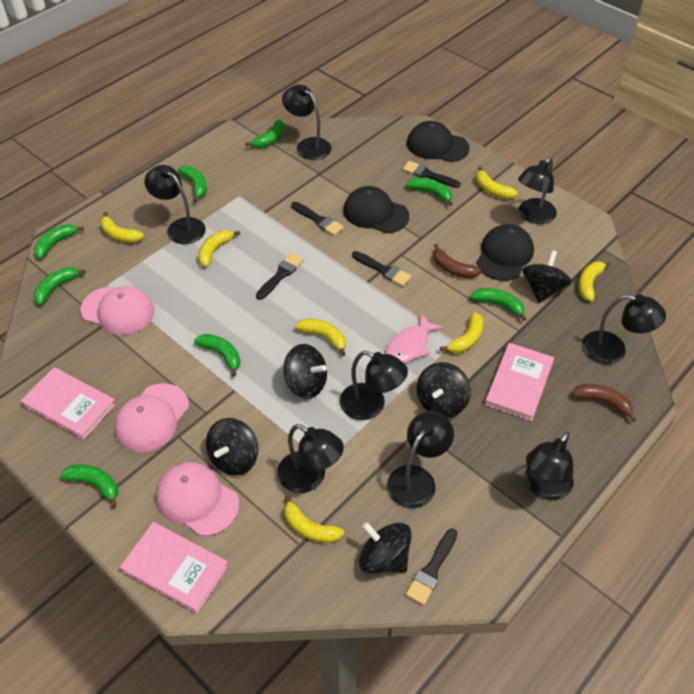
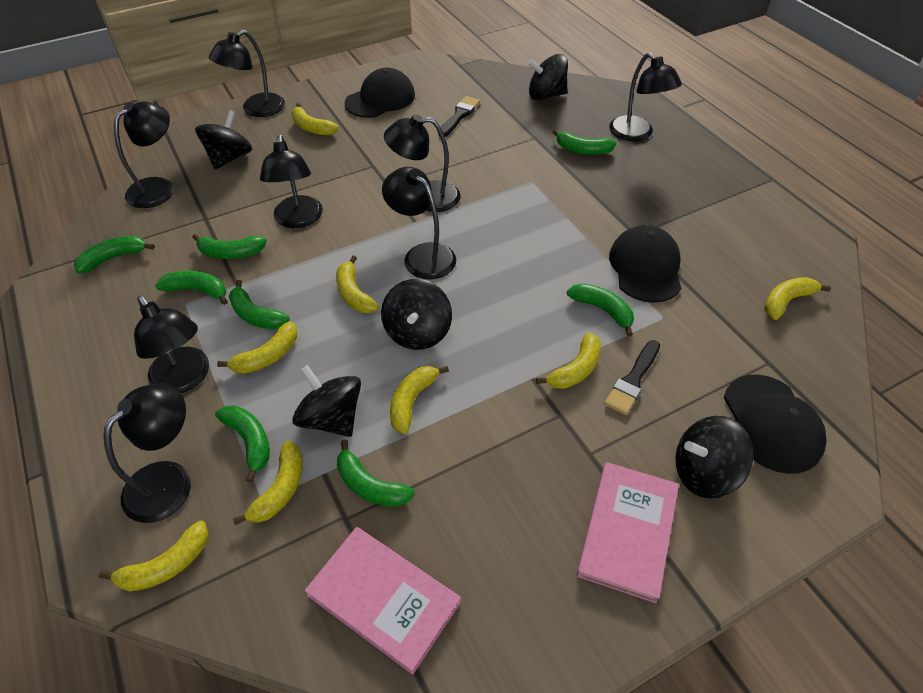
black brush: [256,253,304,300] [291,202,344,236] [352,251,412,287] [403,161,461,188] [406,529,458,605] = 5 -> [438,96,480,137] [604,340,660,415] = 2
brown banana: [433,244,481,278] [572,384,636,422] = 2 -> none = 0
pink book: [21,367,116,440] [120,522,229,613] [485,343,554,421] = 3 -> [305,527,461,674] [577,462,679,603] = 2
pink cap: [80,286,154,335] [114,383,189,452] [156,462,239,536] = 3 -> none = 0
pink fish: [385,314,444,363] = 1 -> none = 0
yellow banana: [100,212,144,243] [198,230,240,267] [284,494,344,543] [295,319,346,356] [440,312,483,353] [476,166,518,199] [578,262,612,301] = 7 -> [99,521,208,591] [217,321,297,374] [233,441,303,525] [292,103,338,135] [336,256,379,313] [390,366,449,434] [536,332,601,389] [764,277,831,320] = 8

